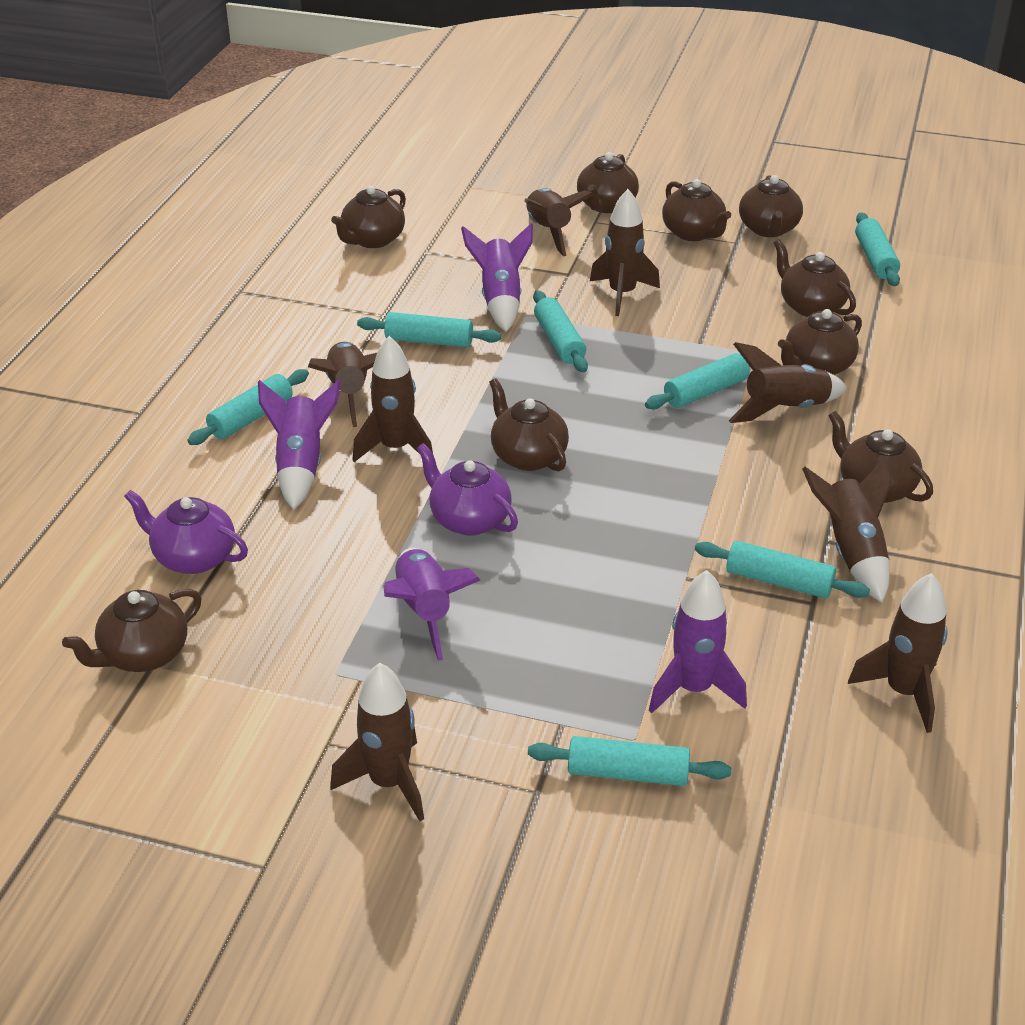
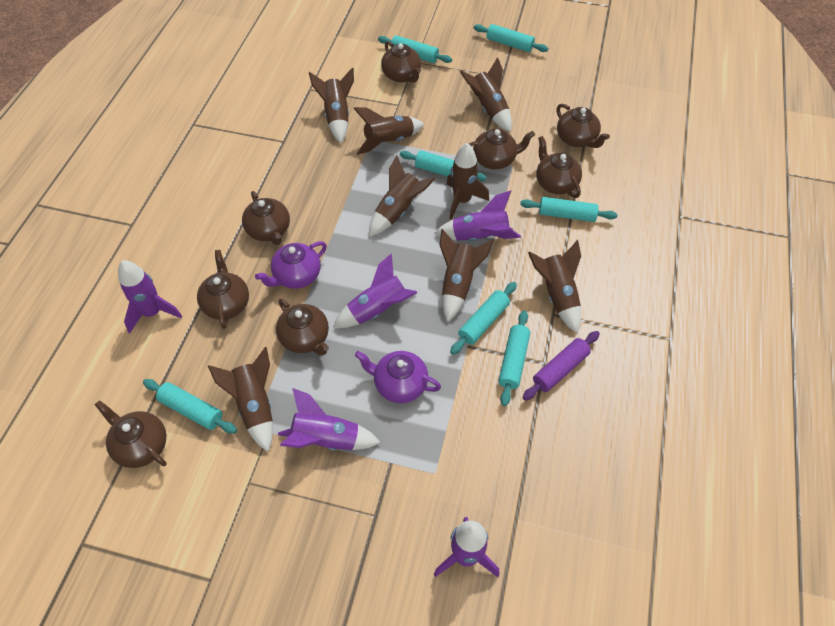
brown teapot: [62,589,202,672] [331,186,406,248] [489,378,569,472] [577,152,639,213] [662,179,731,241] [739,175,803,237] [774,239,856,317] [778,309,862,375] [828,411,933,503] = 9 -> [95,400,167,468] [197,250,249,329] [242,191,290,245] [276,299,329,356] [381,41,421,83] [469,129,535,169] [536,136,582,198] [556,104,610,148] = 8
purple rocket: [258,380,341,510] [383,548,480,661] [461,223,533,332] [649,570,747,713] = 4 -> [118,260,182,333] [278,388,381,450] [333,253,417,328] [434,191,521,241] [434,517,500,577] = 5
purple rolling pin: none = 0 -> [523,331,600,401] = 1

